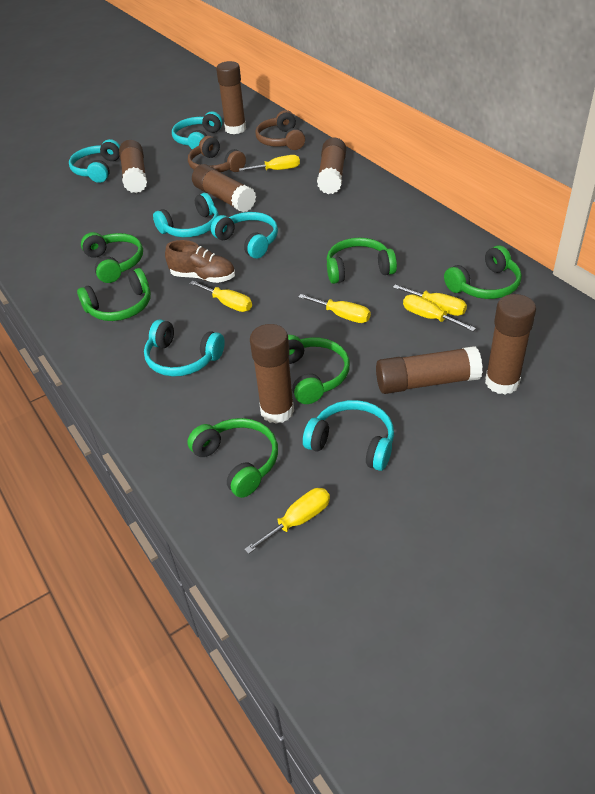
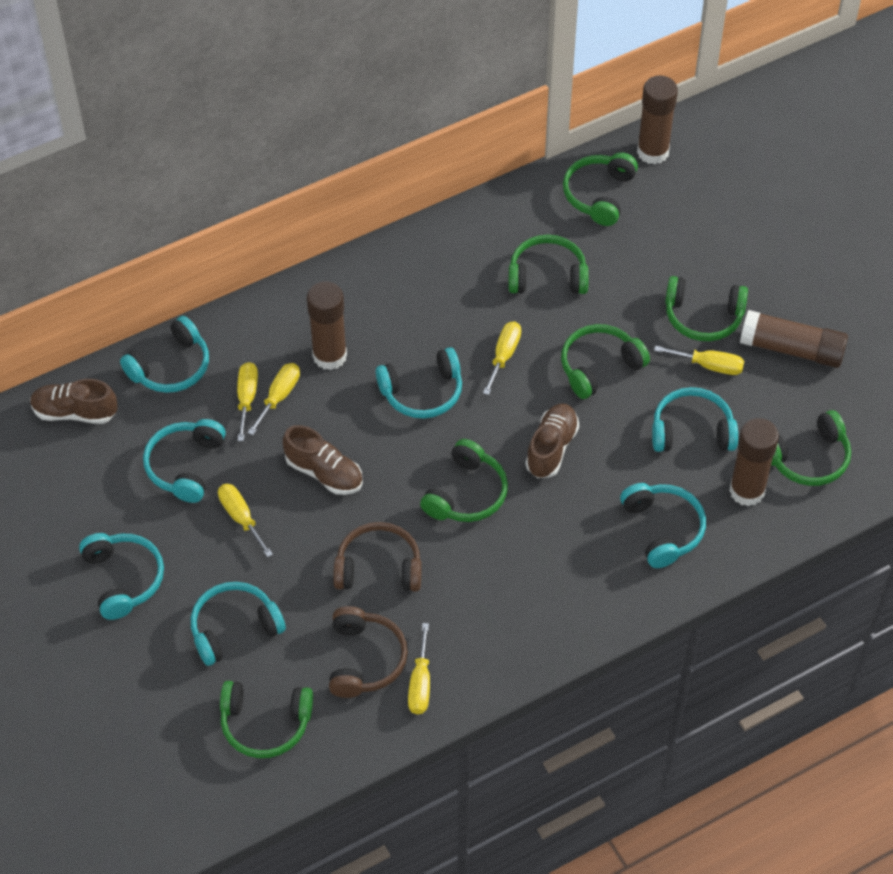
brown glue stick: [119,140,147,193] [192,164,256,212] [216,61,246,134] [250,324,294,424] [317,138,346,194] [376,346,483,394] [485,294,536,394] = 7 -> [307,281,347,370] [637,75,678,165] [729,418,779,506] [740,310,848,368] = 4
brown shoe: [165,240,235,283] = 1 -> [30,379,118,424] [283,425,363,495] [525,403,579,478] = 3
green headphones: [77,268,151,321] [81,232,143,283] [187,418,278,498] [288,335,350,404] [327,238,397,284] [444,245,522,299] = 6 -> [220,681,313,758] [420,439,508,522] [509,235,589,294] [561,324,650,399] [563,152,638,226] [665,276,748,341] [771,410,851,486] = 7
turquoise headphones: [69,139,120,183] [144,320,225,377] [153,193,219,237] [172,111,223,150] [211,212,278,259] [303,400,394,471] = 6 -> [79,533,164,620] [120,316,209,393] [143,419,226,503] [191,582,286,666] [376,347,462,418] [620,483,706,568] [652,387,738,452] = 7

